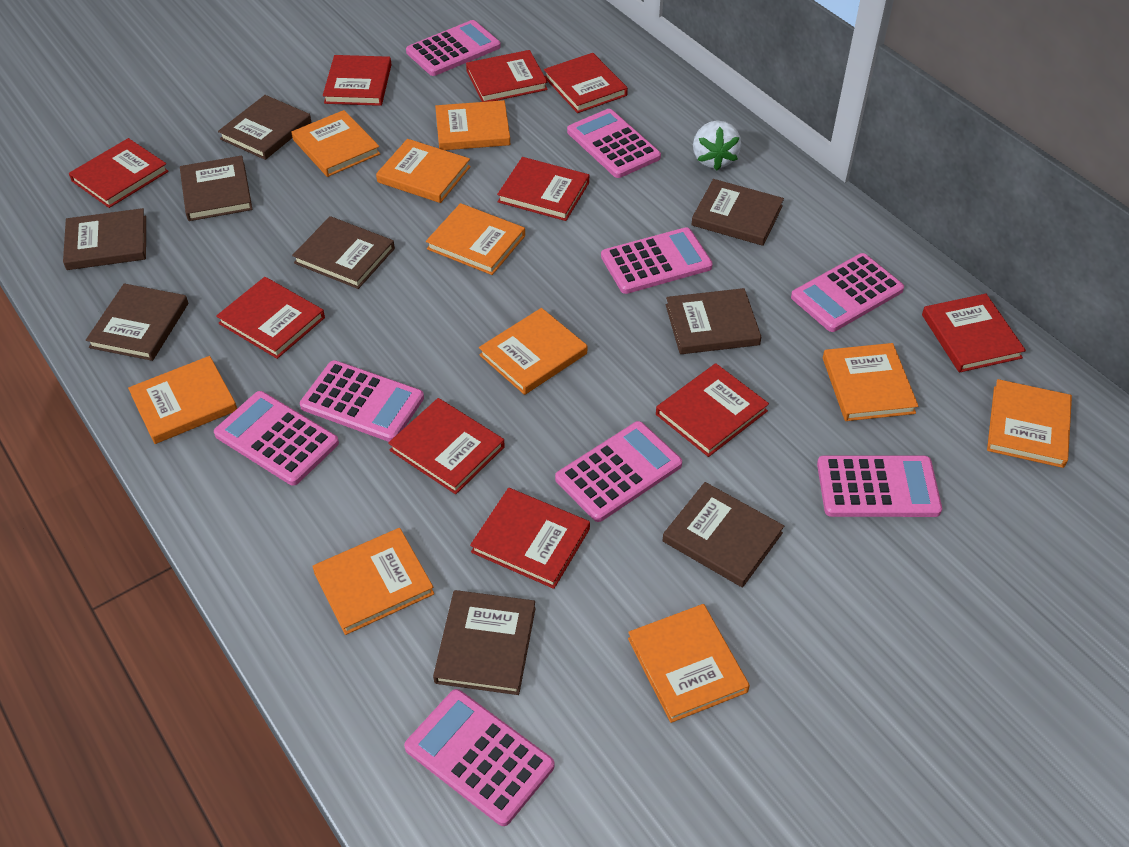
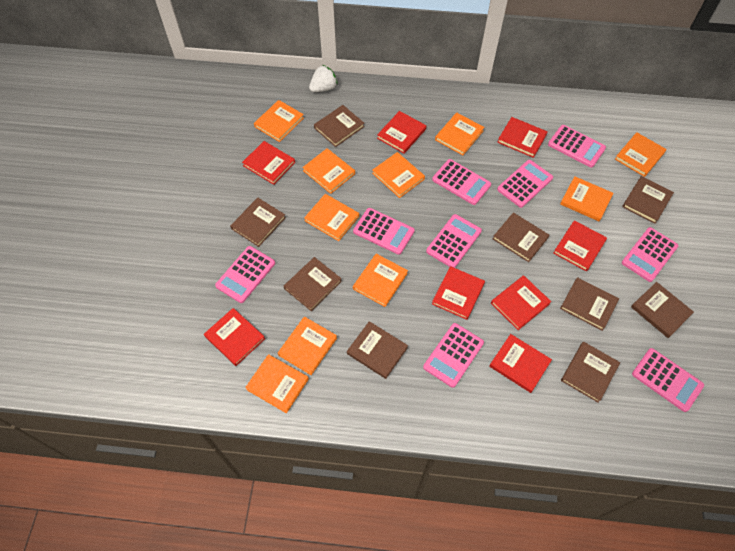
red book: [69,138,169,208] [216,277,325,359] [323,55,392,106] [388,398,505,494] [466,50,548,102] [470,488,590,589] [497,157,589,221] [544,53,628,113] [656,363,769,457] [922,293,1026,373] = 10 -> [204,308,265,366] [242,141,295,185] [377,111,426,154] [432,266,485,320] [490,334,552,393] [491,275,551,330] [497,117,548,158] [553,220,607,272] = 8

